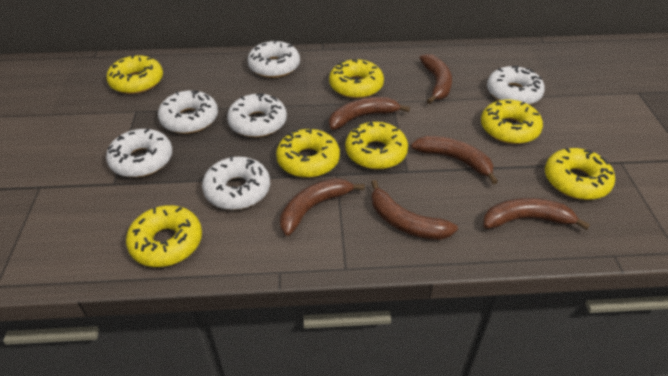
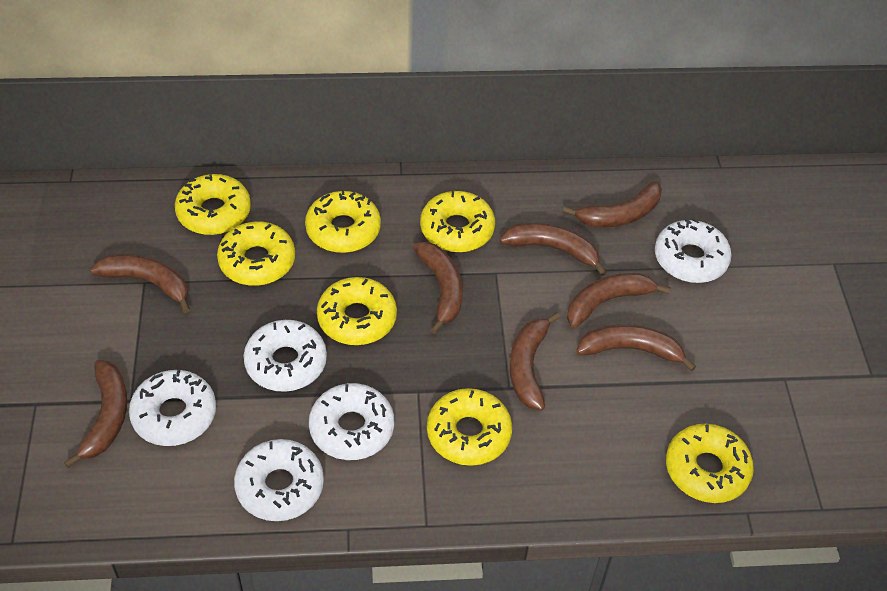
brown banana: [280,178,365,236] [329,97,410,130] [371,180,458,240] [411,136,498,184] [420,54,452,104] [483,198,590,230] = 6 -> [64,360,127,468] [90,254,190,313] [413,242,463,334] [499,223,607,276] [510,312,560,411] [563,181,662,228] [567,273,671,328] [576,325,696,371] = 8
white donut: [106,129,172,177] [158,90,218,134] [202,156,270,210] [227,93,287,137] [247,40,300,78] [487,66,545,105] = 6 -> [129,369,216,446] [234,439,324,521] [244,320,327,392] [309,383,394,460] [655,218,732,283] = 5

